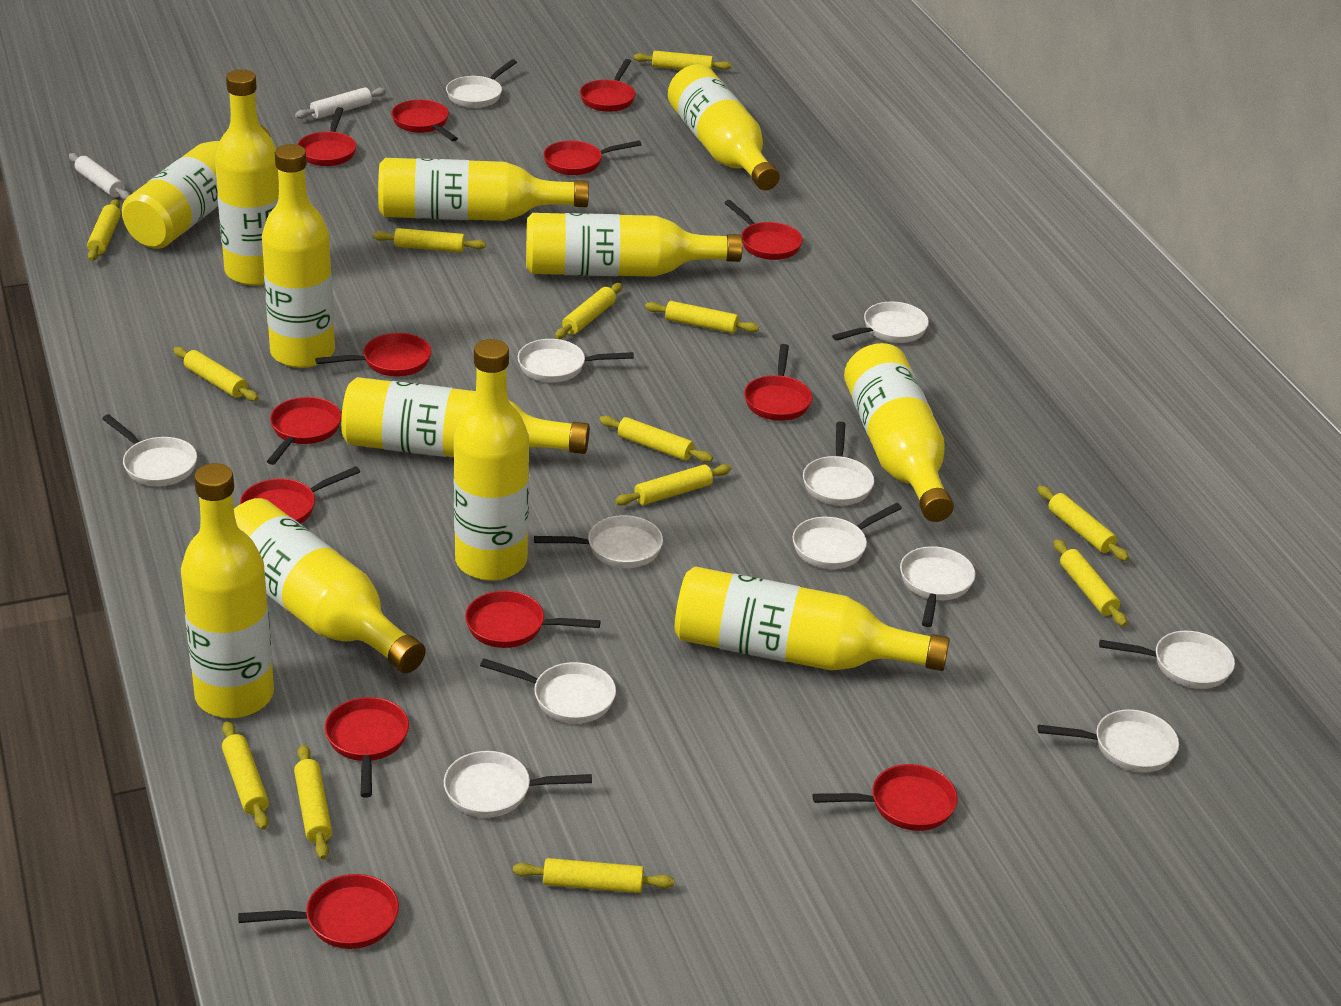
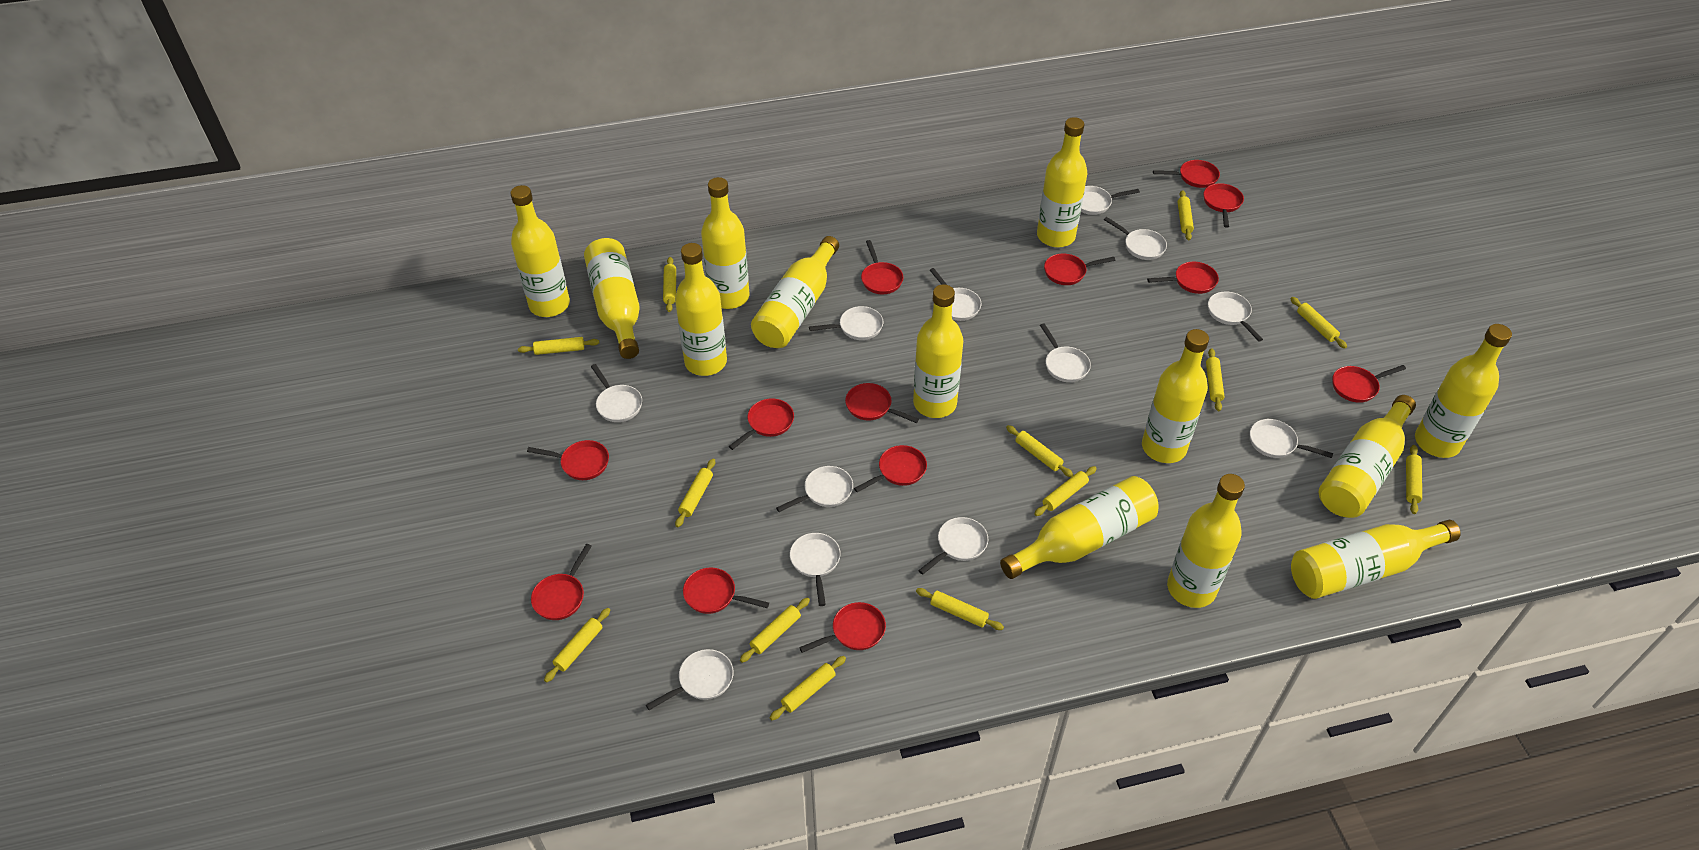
white rolling pin: [69,153,130,200] [295,87,386,119] = 2 -> none = 0
yellow bottle: [122,125,271,249] [181,463,274,718] [215,69,279,286] [234,498,426,673] [262,144,335,368] [341,377,590,457] [378,158,589,221] [453,339,529,581] [526,213,743,277] [668,64,780,190] [675,567,950,671] [844,343,954,522] = 12 -> [510,185,570,317] [584,238,640,359] [675,243,727,376] [701,177,749,309] [751,236,839,348] [913,284,963,418] [1000,476,1159,579] [1037,117,1087,247] [1142,329,1209,463] [1167,474,1245,608] [1291,520,1461,599] [1318,395,1416,518] [1415,324,1512,458] = 13

